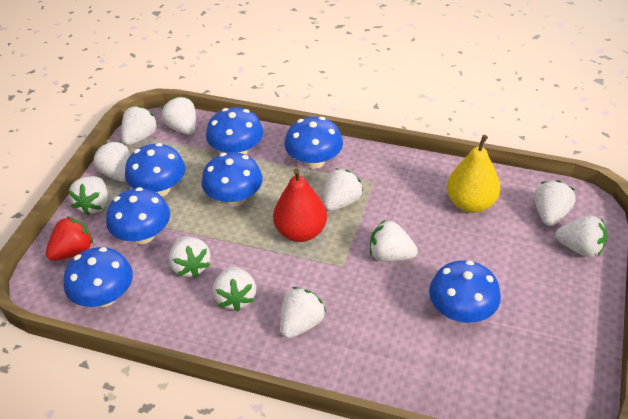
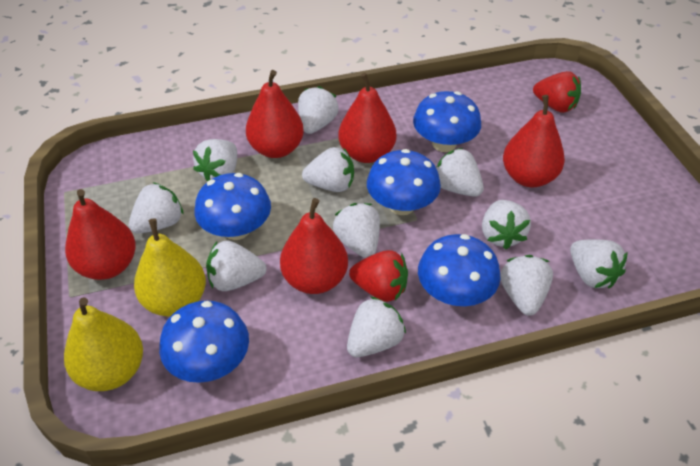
blue mushroom: [63,247,133,307] [106,187,170,244] [125,143,185,196] [201,152,263,206] [206,107,264,155] [285,116,343,169] [429,260,501,323] = 7 -> [159,300,249,383] [194,173,271,240] [367,149,441,215] [413,91,481,152] [418,234,501,306] = 5
red pear: [273,168,327,242] = 1 -> [65,189,136,280] [246,70,304,158] [280,198,348,294] [338,73,396,163] [503,95,565,187] = 5
red strawberry: [46,216,93,261] = 1 -> [349,250,408,302] [533,71,581,113] = 2
yellow pear: [447,135,500,213] = 1 -> [64,298,143,391] [134,218,206,317] = 2

